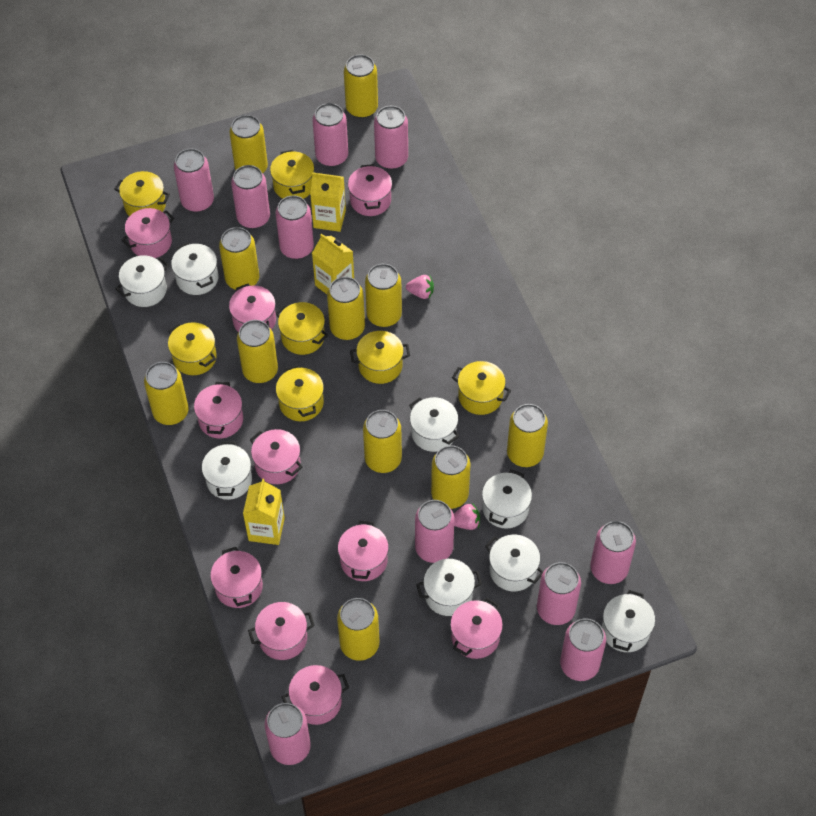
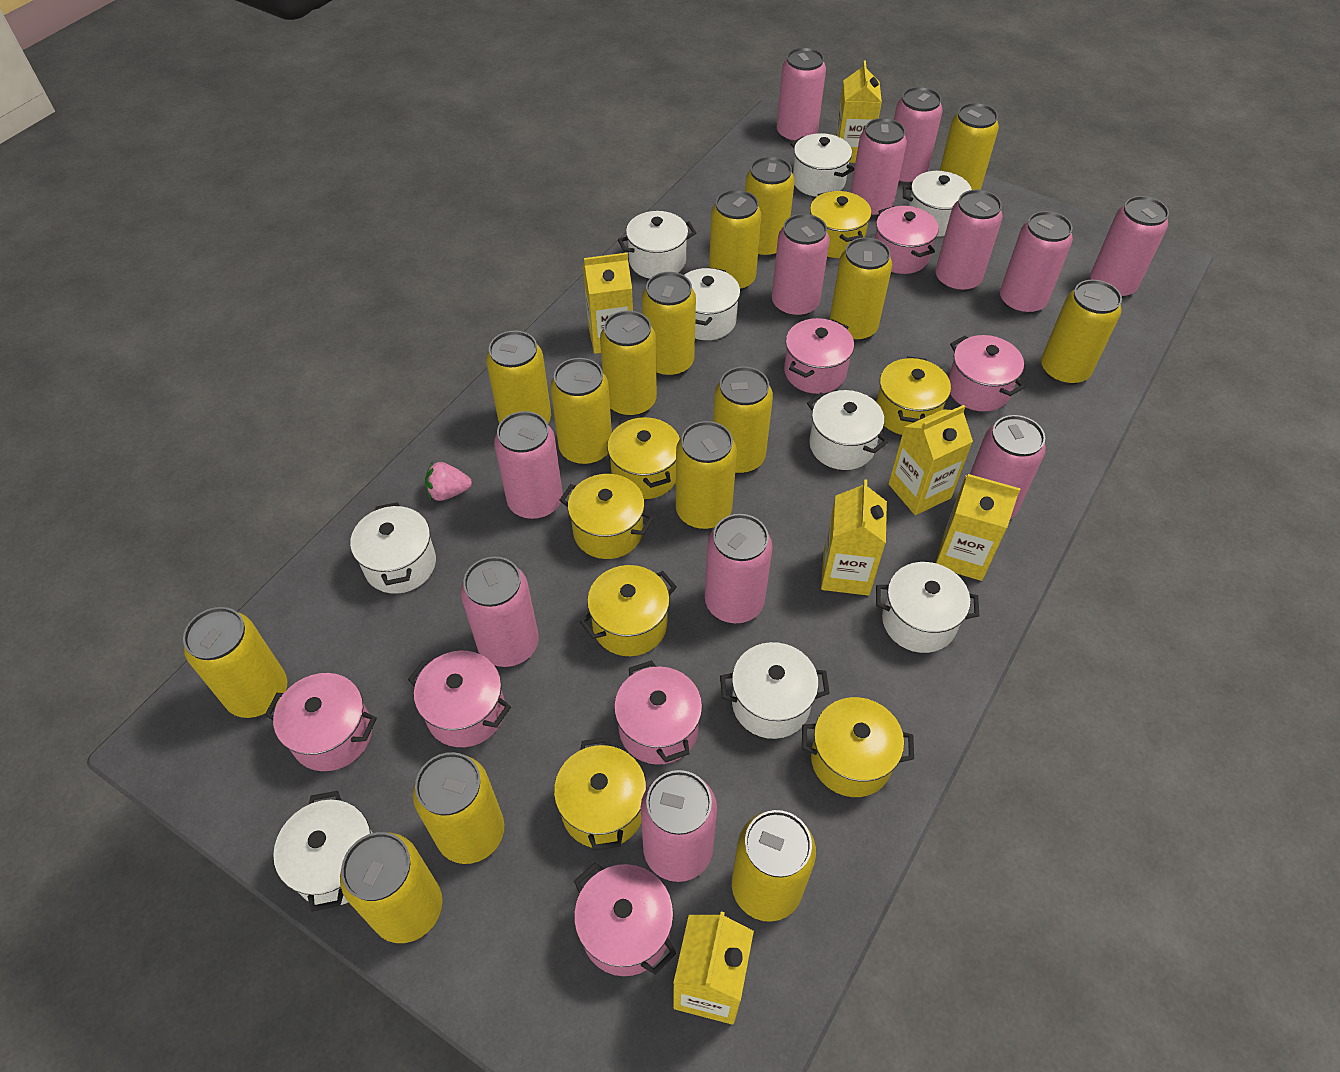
pink can: [174,148,214,212] [231,165,270,229] [265,703,311,765] [275,195,314,259] [312,103,348,167] [374,106,408,169] [415,500,455,563] [537,562,581,625] [560,618,606,681] [590,521,636,584] = 10 -> [461,557,539,667] [494,411,563,520] [640,770,717,882] [705,514,773,623] [772,214,830,317] [777,47,826,143] [850,118,907,218] [894,87,943,185] [936,190,1003,292] [970,415,1046,519] [1000,211,1073,315] [1090,196,1169,298] = 12
pink pot: [121,208,174,258] [194,381,243,438] [210,547,263,608] [229,284,276,332] [248,602,315,660] [250,429,302,484] [282,665,349,725] [338,521,389,581] [348,164,392,216] [450,598,503,659] = 10 -> [265,673,377,771] [408,651,511,747] [574,862,677,976] [614,660,702,765] [784,318,854,394] [875,206,939,274] [948,335,1025,412] = 7
pink strawberry: [406,275,434,299] [454,503,480,530] = 2 -> [425,462,472,501] = 1
white pot: [116,255,169,307] [171,243,218,295] [202,442,252,500] [409,397,459,452] [416,559,482,616] [482,470,532,529] [485,535,543,591] [602,590,655,652] = 8 -> [273,791,372,912] [350,502,436,594] [618,211,696,279] [684,267,740,340] [720,642,830,739] [791,133,854,197] [807,390,889,470] [876,562,979,653] [903,171,972,237] = 9
yellow can: [144,362,189,425] [219,227,259,290] [229,115,268,173] [237,320,278,383] [327,277,365,340] [337,598,379,661] [344,54,378,118] [363,410,402,473] [365,264,402,327] [431,445,470,509] [507,404,548,467] = 11 -> [183,607,287,718] [340,832,442,943] [413,752,504,864] [486,331,551,424] [550,358,612,465] [600,310,657,417] [642,272,696,377] [676,421,737,529] [709,189,761,291] [713,367,773,474] [732,810,816,922] [745,156,795,258] [829,237,892,342] [939,103,999,190] [1041,280,1122,385] = 15
yellow carton: [243,479,285,545] [310,172,346,232] [312,234,354,294] = 3 -> [583,253,633,354] [673,912,754,1025] [821,479,887,596] [835,60,882,163] [888,405,973,515] [936,474,1021,581] = 6

